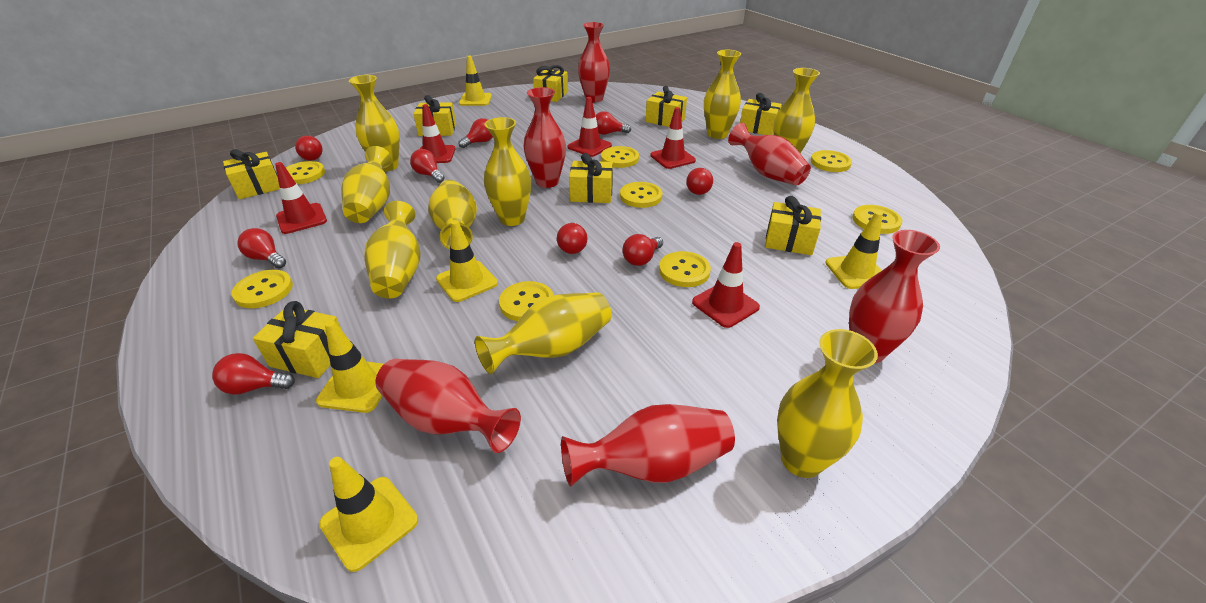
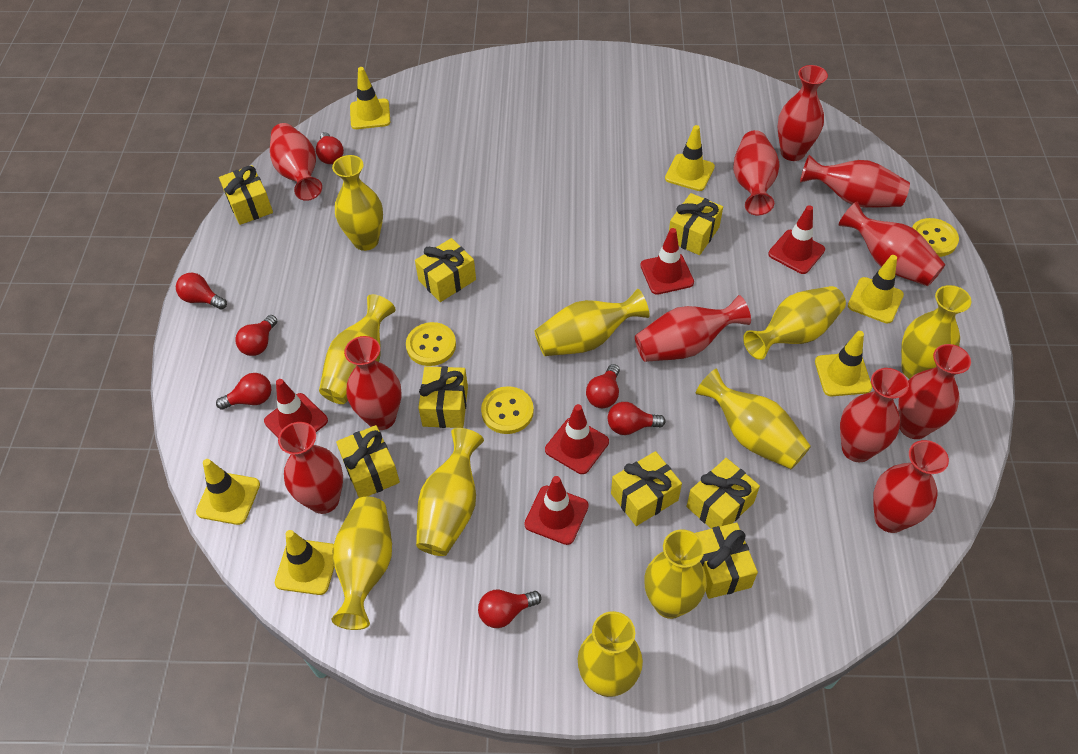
red light bulb: [212,353,295,395] [237,228,286,268] [295,136,322,161] [410,149,445,183] [459,118,493,148] [557,222,588,254] [596,111,631,135] [622,234,663,266] [686,168,713,195] = 9 -> [176,272,227,310] [216,373,271,410] [236,315,277,356] [316,132,344,164] [478,590,541,628] [586,364,620,408] [608,402,666,435] = 7
red vase: [375,359,521,453] [524,87,566,188] [561,404,735,487] [578,22,610,103] [728,123,811,185] [849,230,940,363] = 6 -> [270,123,322,201] [278,422,343,514] [344,336,401,430] [635,295,751,362] [733,130,780,216] [777,65,828,161] [800,155,910,208] [838,201,945,286] [840,368,909,462] [873,440,949,533] [898,344,971,439] = 11
yellow button: [232,270,293,308] [286,161,325,184] [499,281,554,321] [601,146,639,168] [620,182,662,208] [659,251,711,287] [811,150,852,172] [852,205,902,234] = 8 -> [406,322,456,366] [481,386,534,434] [912,218,959,257] = 3
yellow traffic cone: [316,320,384,413] [319,457,418,572] [436,220,498,302] [459,56,492,106] [825,211,883,289] = 5 -> [196,459,260,525] [275,530,334,595] [350,67,390,129] [665,125,715,191] [815,331,872,396] [848,255,904,323] = 6
yellow vase: [341,146,392,223] [349,75,400,172] [364,201,421,299] [428,180,477,249] [475,292,611,374] [484,117,531,226] [704,50,741,139] [773,68,820,154] [777,329,878,478] = 9 -> [319,294,396,404] [331,497,392,630] [332,155,383,251] [416,428,484,556] [534,289,649,356] [578,611,643,697] [644,529,707,619] [695,368,811,469] [743,286,846,360] [901,285,972,379] = 10

